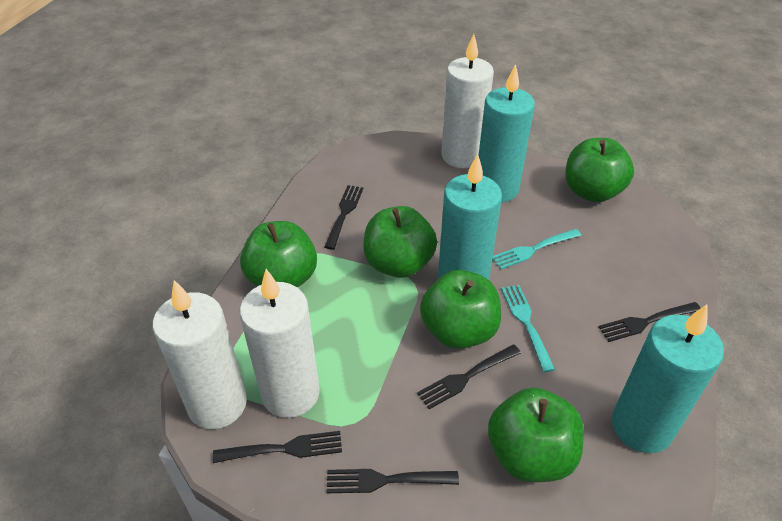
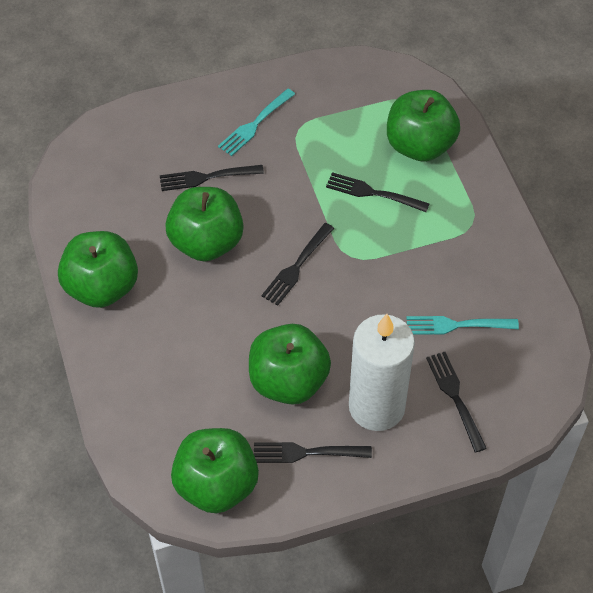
turquoise candle: [438,154,502,280] [478,64,535,203] [612,304,724,453] = 3 -> none = 0
white candle: [152,280,247,429] [240,269,320,418] [441,34,494,168] = 3 -> [349,314,415,431] = 1

